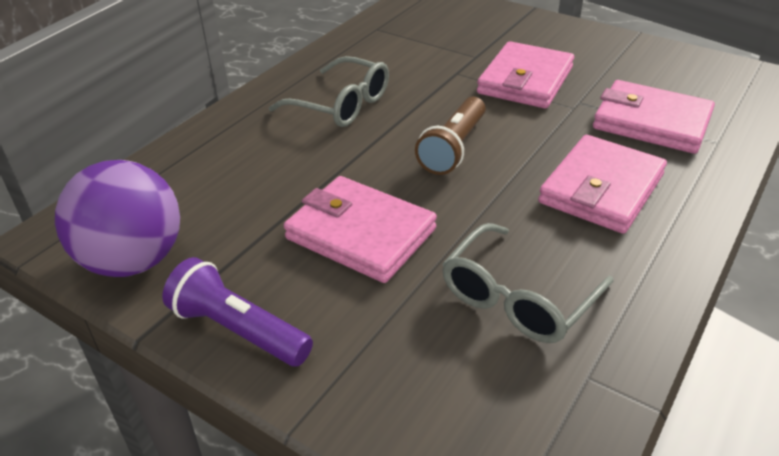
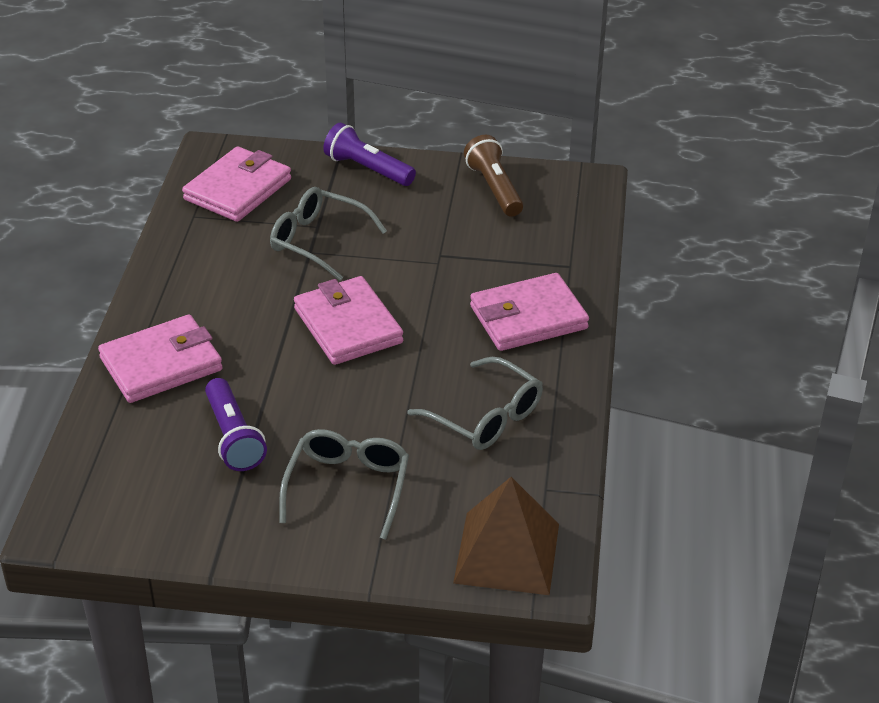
brown pyramid: none = 0 -> [453,477,559,595] = 1
grey glasses: [269,56,389,127] [442,223,614,343] = 2 -> [270,187,387,281] [279,429,409,540] [407,357,543,450] = 3
purple ball: [55,160,180,277] = 1 -> none = 0
purple flashlight: [162,257,313,367] = 1 -> [205,378,267,471] [323,123,416,186] = 2

